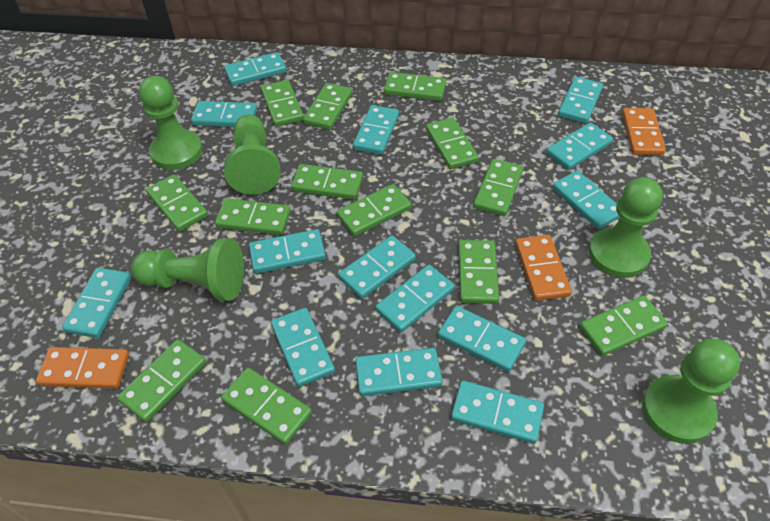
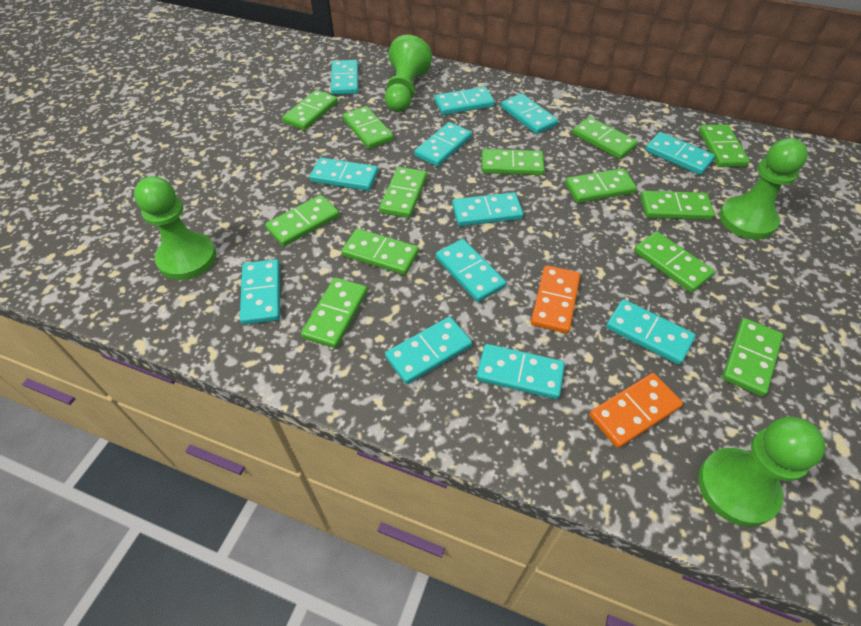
green pawn: [131,238,244,301] [139,76,203,170] [224,114,281,195] [589,177,663,278] [642,338,740,444] = 5 -> [134,176,216,280] [385,35,432,112] [698,417,826,527] [719,138,808,240] = 4
orange domino: [36,347,129,389] [515,235,572,301] [622,108,666,155] = 3 -> [531,265,580,333] [589,373,683,448] = 2
turquoise domino: [62,268,131,338] [191,101,257,127] [224,52,287,86] [249,229,326,274] [271,308,335,387] [338,235,416,299] [353,105,399,155] [355,348,442,396] [375,265,455,332] [438,306,526,372] [451,381,544,444] [546,122,613,170] [552,171,620,229] [558,77,603,123] = 14 -> [240,259,280,325] [310,157,378,191] [331,60,358,95] [385,317,472,384] [414,122,472,167] [434,87,495,115] [436,239,506,302] [452,192,523,226] [476,344,565,399] [501,93,558,134] [606,299,696,365] [645,132,715,175] = 12

